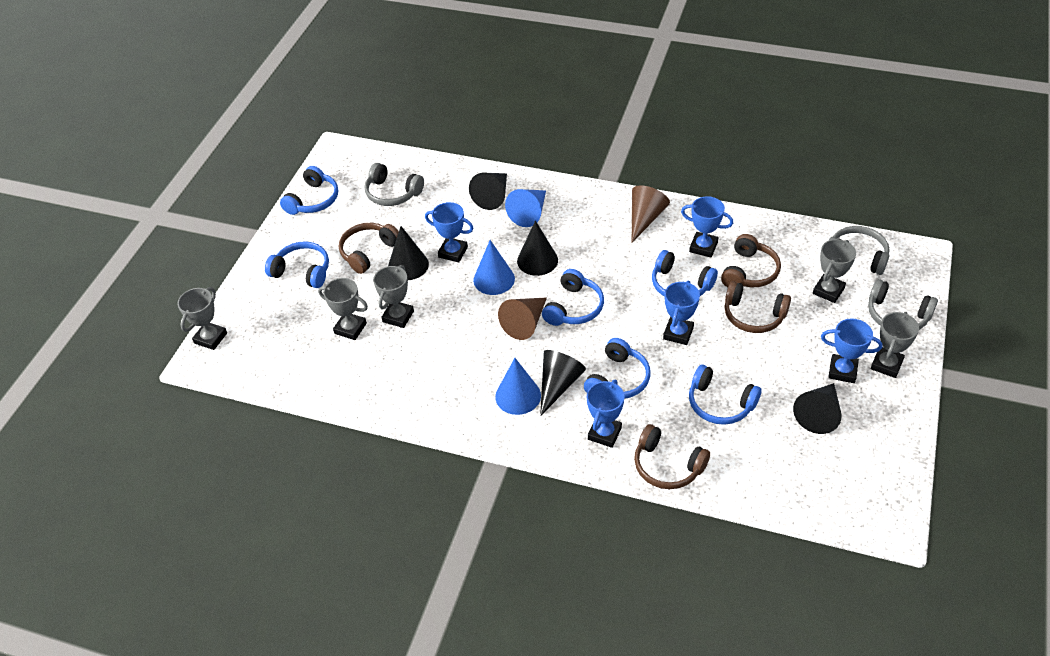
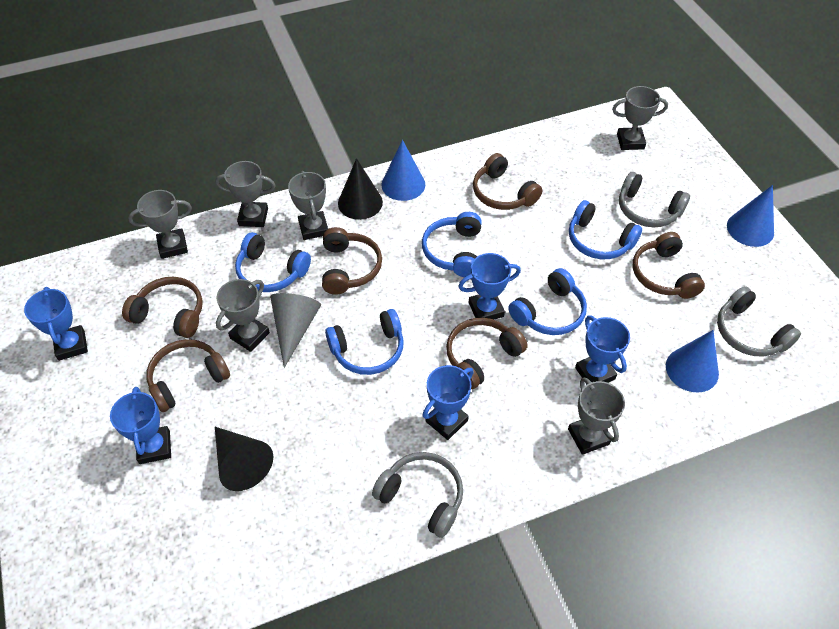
black cone: [388,226,429,280] [469,173,507,210] [517,220,558,276] [540,350,586,416] [793,383,842,434] = 5 -> [215,427,273,491] [338,158,383,220] = 2
blue headphones: [265,241,329,288] [280,166,338,215] [542,269,604,326] [584,338,650,399] [652,250,718,297] [689,365,761,425] = 6 -> [235,232,311,292] [325,309,404,375] [422,212,482,277] [508,268,587,335] [569,200,642,259] = 5
brown cone: [498,297,547,340] [632,185,670,242] = 2 -> none = 0
brown headphones: [339,223,399,274] [634,424,710,489] [721,234,781,287] [724,281,791,333] = 4 -> [122,277,203,338] [146,339,230,412] [322,227,382,295] [446,318,528,389] [473,153,542,210] [633,232,705,299] = 6
grey cone: none = 0 -> [270,293,321,368] = 1
grey trophy: [177,287,227,350] [318,278,368,340] [373,265,414,328] [813,239,856,303] [871,312,919,378] = 5 -> [128,190,192,259] [215,161,276,227] [216,279,270,352] [288,171,328,240] [568,377,625,455] [612,86,668,150] = 6

